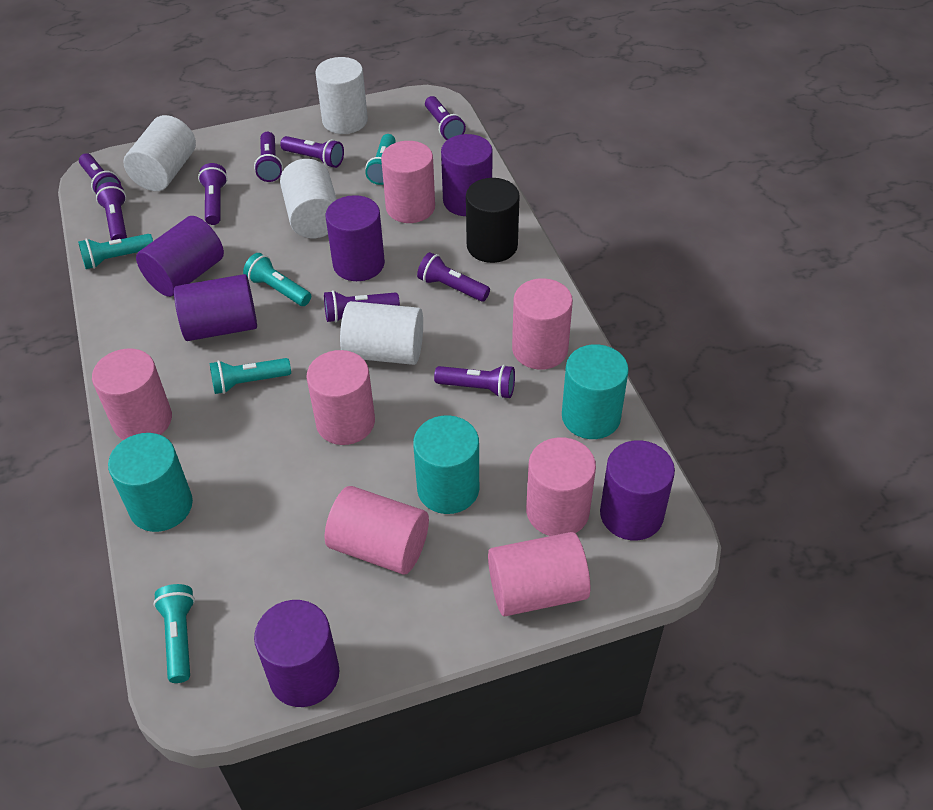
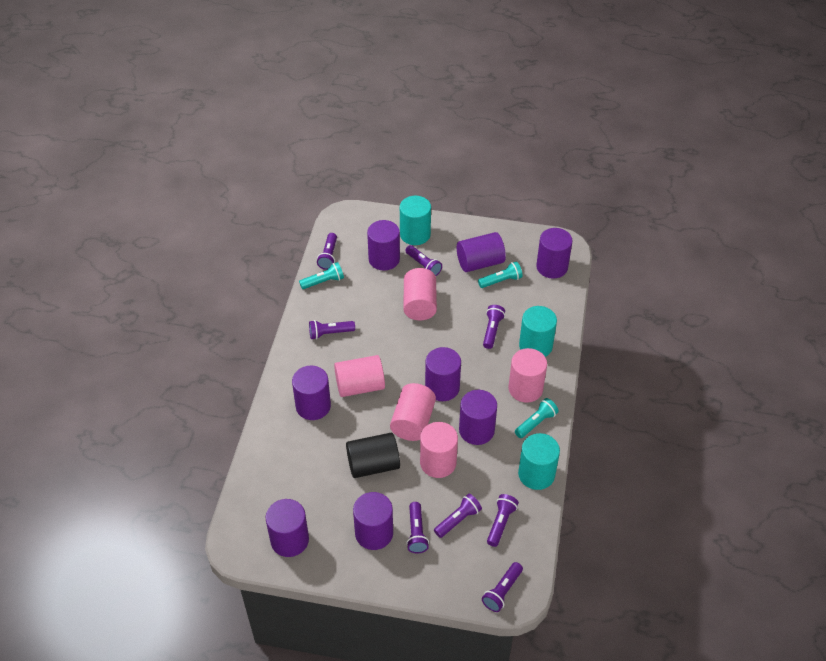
pink cylinder: [92,349,172,440] [306,350,375,445] [325,486,429,575] [381,141,435,223] [488,532,590,616] [512,278,573,370] [526,437,596,536] = 7 -> [334,355,385,397] [390,383,436,441] [404,268,437,320] [420,422,458,478] [509,348,547,403] = 5
purple cylinder: [136,216,224,297] [174,274,257,341] [254,600,340,707] [325,195,385,281] [441,134,493,216] [600,440,675,540] = 6 -> [266,499,309,557] [292,366,331,420] [353,492,393,550] [367,220,400,271] [425,347,461,401] [457,232,506,272] [459,390,497,445] [536,228,572,279] = 8
purple flashlight: [79,153,121,194] [96,182,127,240] [198,163,228,225] [254,132,283,182] [280,136,344,168] [324,290,400,322] [417,252,490,302] [425,96,466,140] [434,365,515,399] = 9 -> [309,320,355,340] [317,233,337,270] [405,245,442,276] [406,502,429,553] [434,494,482,538] [482,562,523,612] [483,305,505,349] [487,494,519,547] = 8
turquoise flashlight: [78,234,153,269] [153,584,195,683] [210,358,291,394] [243,253,311,306] [365,134,396,185] = 5 -> [299,262,344,289] [478,261,523,288] [515,398,559,438] = 3
white cylinder: [123,115,196,191] [280,159,337,238] [315,57,368,134] [340,301,423,365] = 4 -> none = 0

